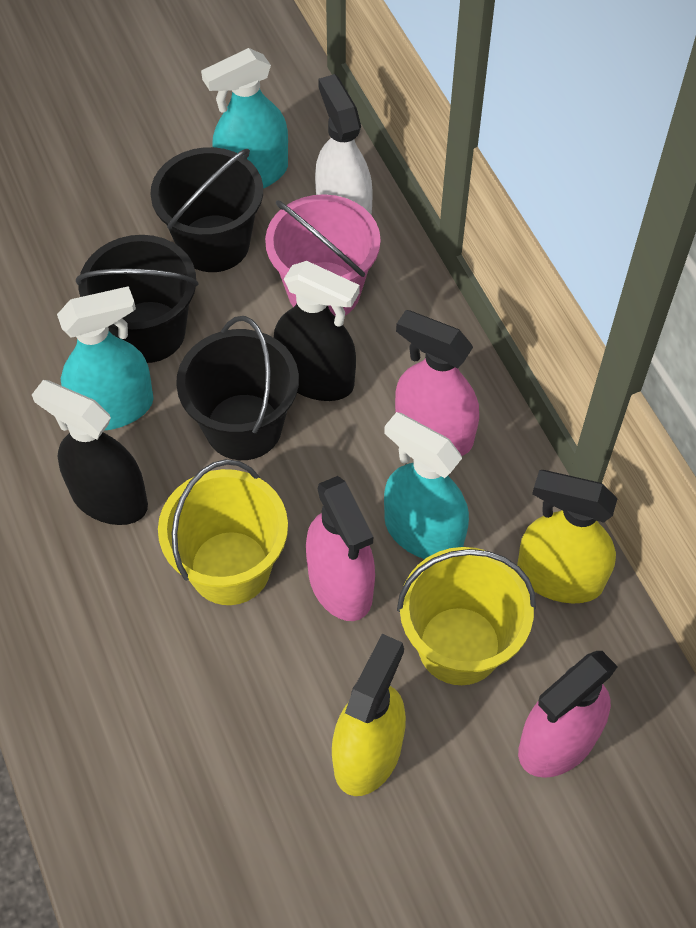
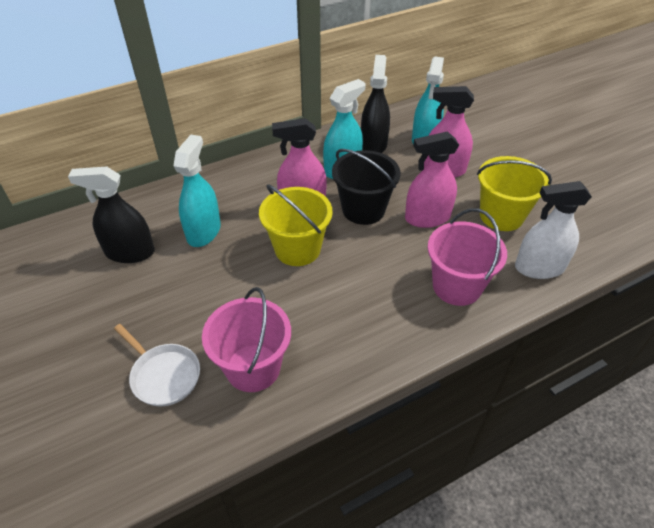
black bucket: [76,235,199,363] [150,147,263,272] [176,316,299,460] = 3 -> [332,149,401,225] = 1
pink bucket: [265,194,381,316] = 1 -> [202,287,291,392] [428,208,507,306] = 2
white pan: none = 0 -> [114,324,200,407] = 1
yellow spray bottle: [332,634,406,796] [517,470,618,604] = 2 -> none = 0

